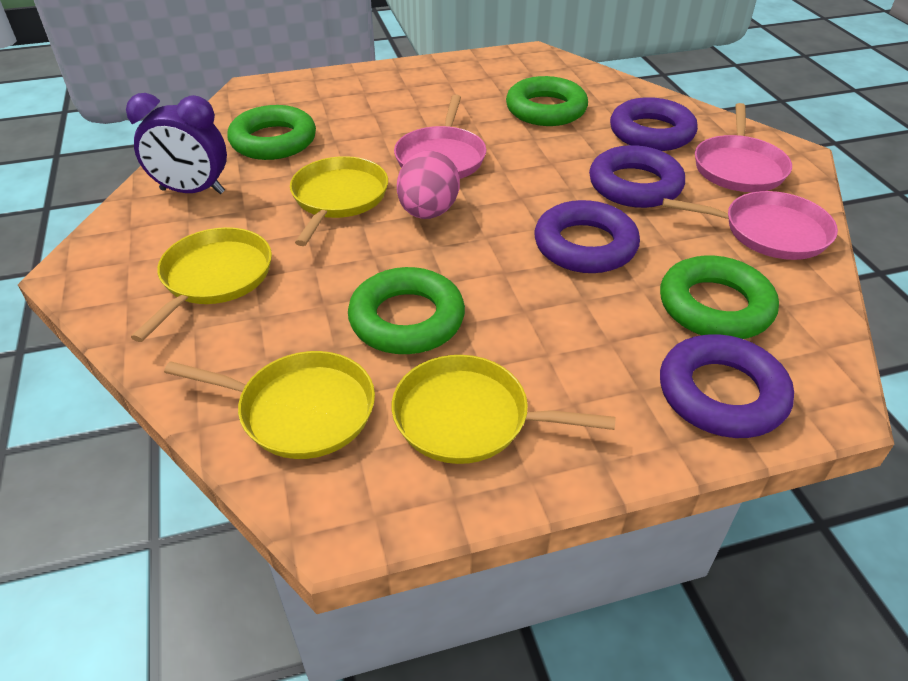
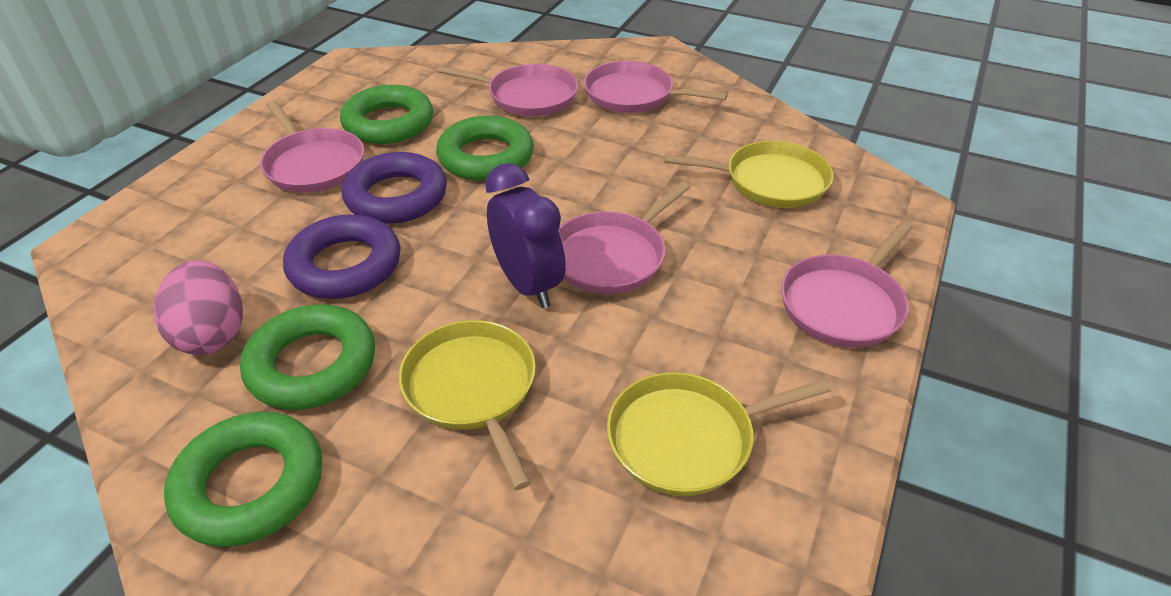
pink pan: [394,94,486,179] [663,191,838,260] [695,103,792,192] = 3 -> [260,100,364,193] [437,64,578,116] [559,181,691,294] [584,61,728,113] [781,221,913,347] = 5
purple ring: [535,200,640,273] [589,145,685,208] [610,97,698,151] [660,334,794,438] = 4 -> [283,214,401,299] [342,152,447,224] = 2
yellow pan: [131,227,272,342] [164,351,375,459] [290,156,388,246] [392,355,616,464] = 4 -> [399,320,536,490] [607,372,831,496] [664,141,833,208] = 3

